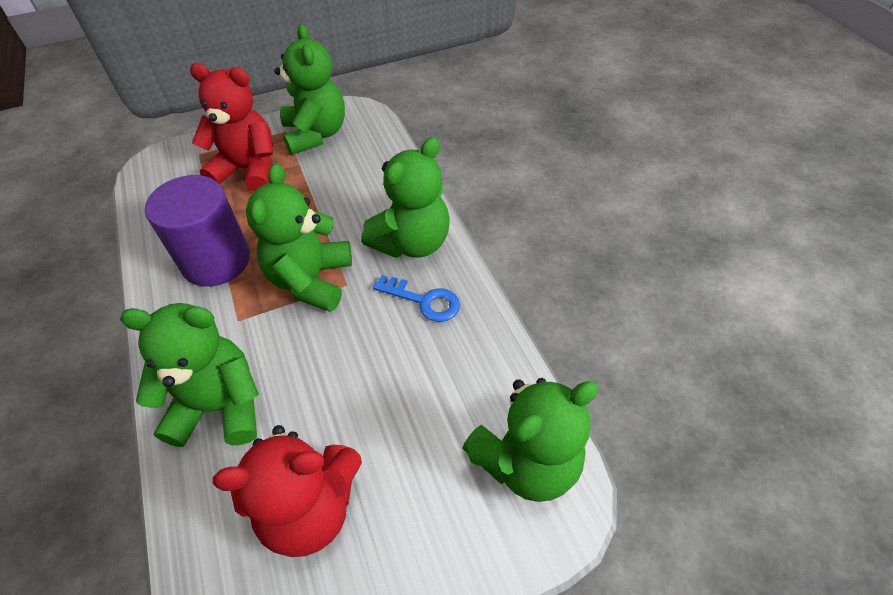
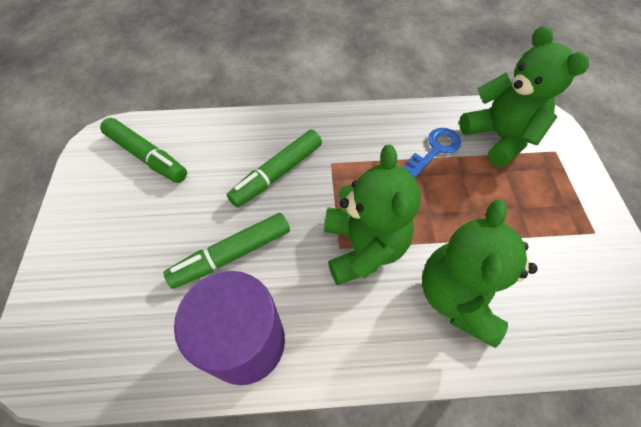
green marker: none = 0 -> [100,118,187,183] [163,213,290,289] [227,130,322,208] = 3
green teddy bear: [120,303,259,447] [246,163,352,312] [274,24,345,155] [361,137,449,258] [462,378,598,502] = 5 -> [324,144,421,285] [422,200,538,348] [459,26,589,167] = 3
red teddy bear: [190,63,273,192] [213,425,362,557] = 2 -> none = 0

